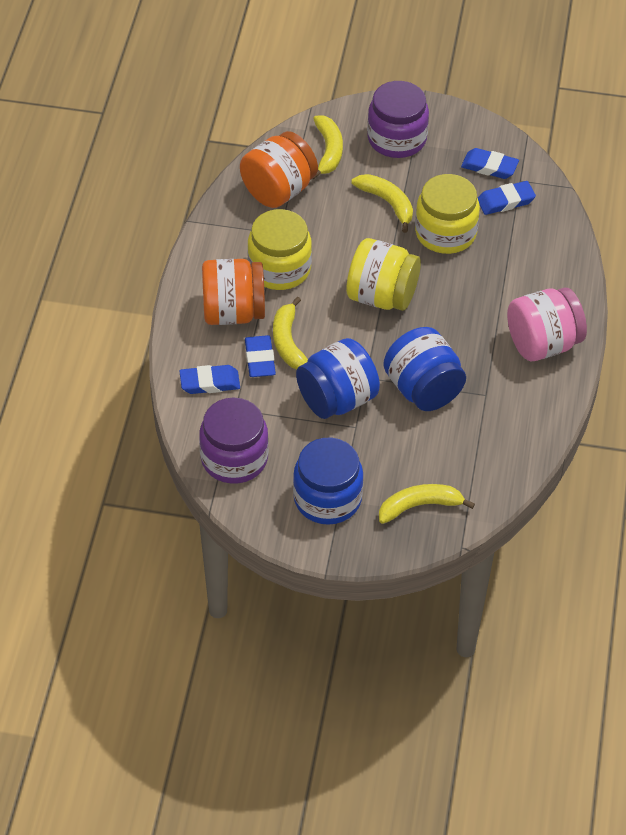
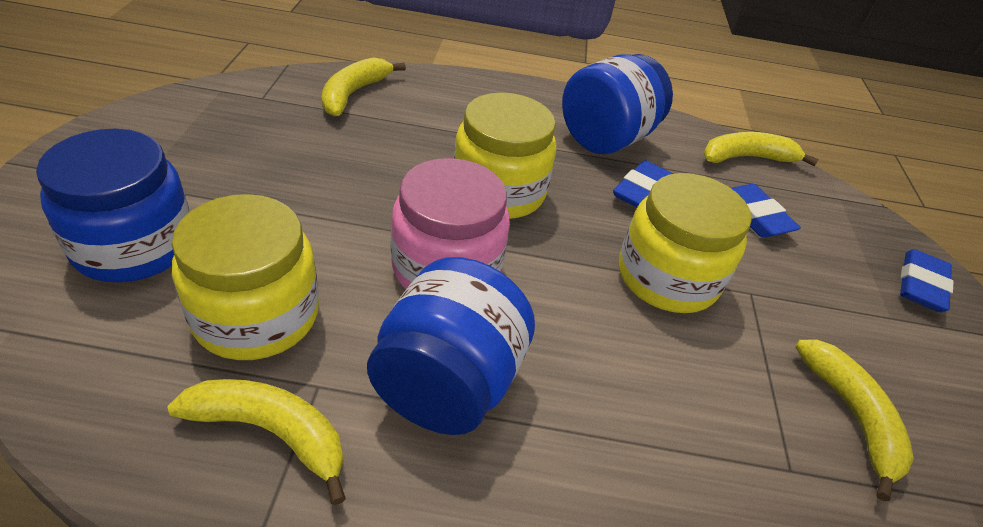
blue eraser: [179,365,240,394] [245,335,276,377] [461,148,519,179] [478,181,536,215] = 4 -> [613,160,673,208] [731,184,801,237] [900,249,954,312] = 3
orange jar: [202,259,265,325] [240,131,318,208] = 2 -> none = 0
purple jar: [199,398,269,484] [367,81,429,158] = 2 -> none = 0

